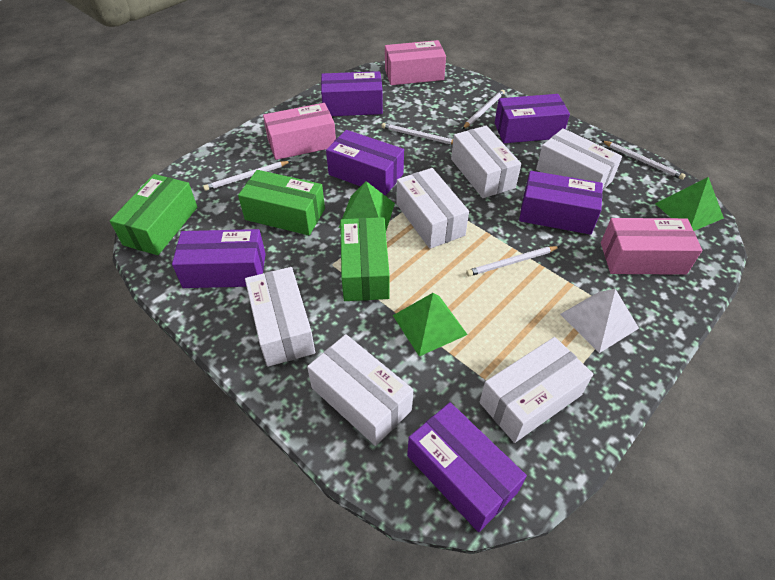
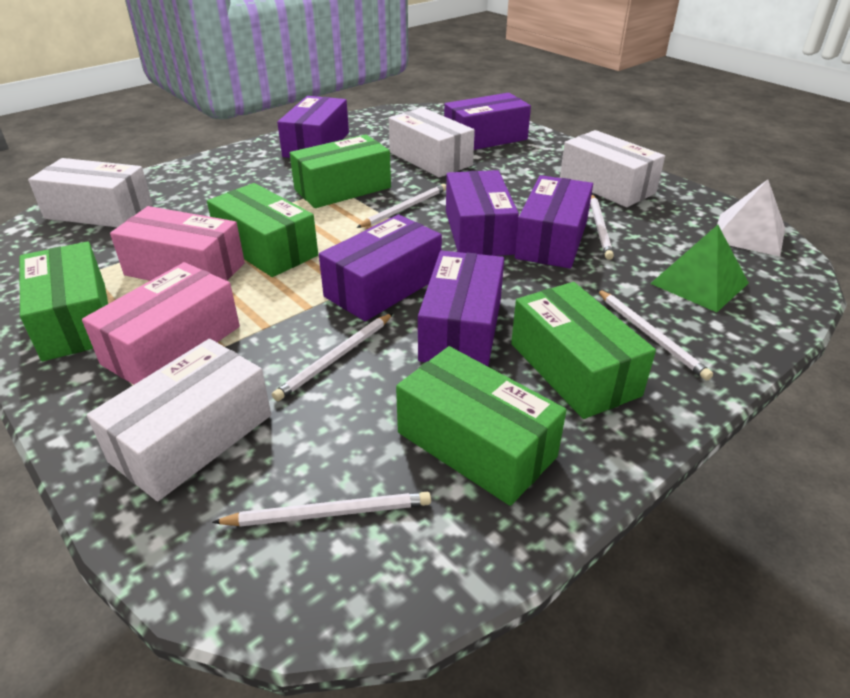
green box: [110,174,197,255] [238,170,325,235] [340,217,390,301] = 3 -> [20,241,108,361] [207,183,318,277] [290,134,391,208] [396,346,566,506] [511,282,656,419] = 5
green pyramid: [339,181,395,230] [393,293,468,356] [655,177,724,231] = 3 -> [650,225,749,312] = 1
pink box: [263,103,336,160] [385,40,446,85] [601,218,702,275] = 3 -> [82,262,240,384] [110,206,245,281] = 2
white box: [245,267,315,367] [307,334,413,446] [396,168,469,249] [451,126,521,198] [479,337,593,443] [536,128,622,191] = 6 -> [28,158,153,227] [87,339,271,501] [389,108,475,177] [560,130,665,207] = 4

